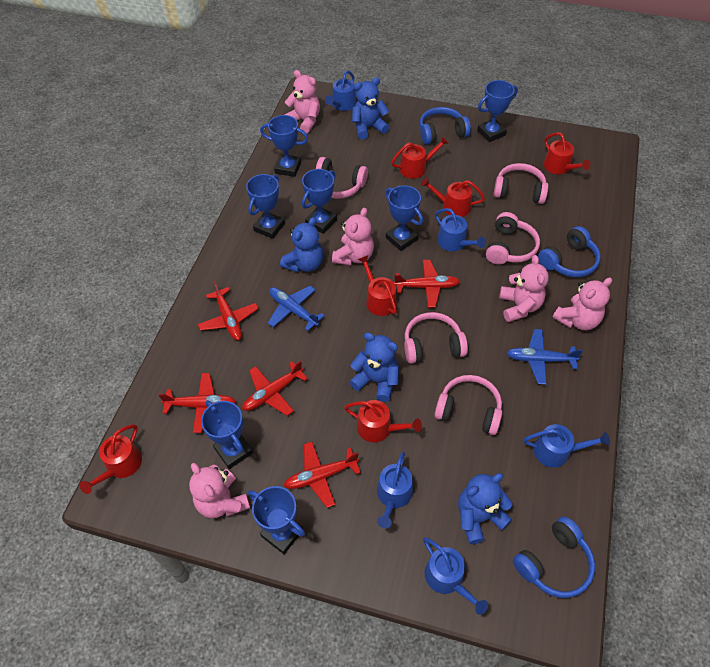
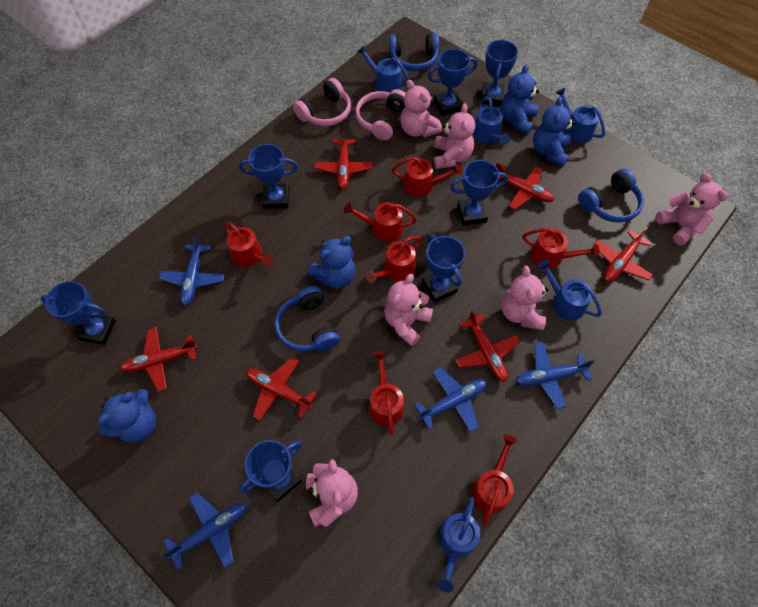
blue plane: [268,286,325,331] [507,329,583,385] = 2 -> [159,236,225,306] [162,492,247,570] [414,367,487,432] [516,342,595,409] = 4
pink headphones: [316,157,368,199] [404,312,468,364] [434,375,502,435] [486,212,540,264] [494,163,548,204] = 5 -> [293,78,351,126] [355,89,406,141] = 2
pink teddy bear: [189,463,250,518] [284,70,320,133] [332,208,374,266] [499,255,549,322] [552,277,612,330] = 5 -> [306,459,358,527] [384,273,433,346] [400,80,442,137] [434,103,475,169] [501,266,549,330] [656,173,728,245] = 6
red plane: [158,373,236,433] [198,281,259,340] [242,361,308,416] [284,442,361,508] [394,260,460,308] = 5 -> [120,327,198,391] [246,357,317,421] [314,129,373,189] [456,310,520,382] [496,163,554,210] [593,227,653,282] = 6
red watering can: [80,425,142,494] [344,400,422,442] [358,255,397,316] [391,136,449,179] [421,177,485,217] [544,132,590,174] = 6 -> [223,222,273,267] [344,202,417,242] [366,236,421,283] [369,351,405,435] [392,157,462,197] [471,435,517,526] [523,228,599,269] = 7

